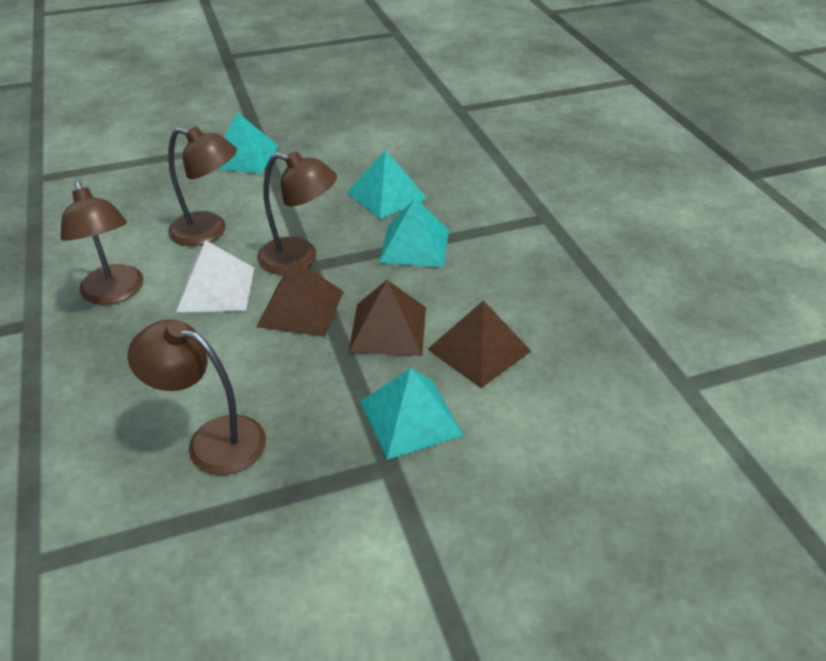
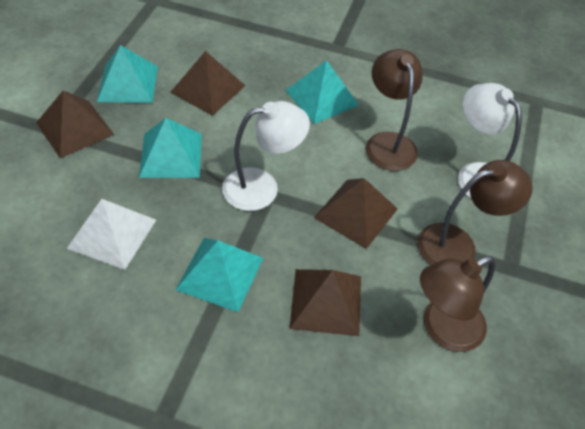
brown lamp: [61,181,144,305] [128,319,266,475] [168,126,237,246] [257,151,337,274] = 4 -> [366,49,423,171] [418,160,533,265] [420,256,495,352] = 3
brown pyramid: [257,260,344,337] [348,280,426,356] [428,300,531,388] = 3 -> [36,91,114,158] [170,51,246,116] [289,269,361,336] [314,178,398,249] = 4
white lamp: none = 0 -> [222,101,310,211] [458,83,522,198] = 2

